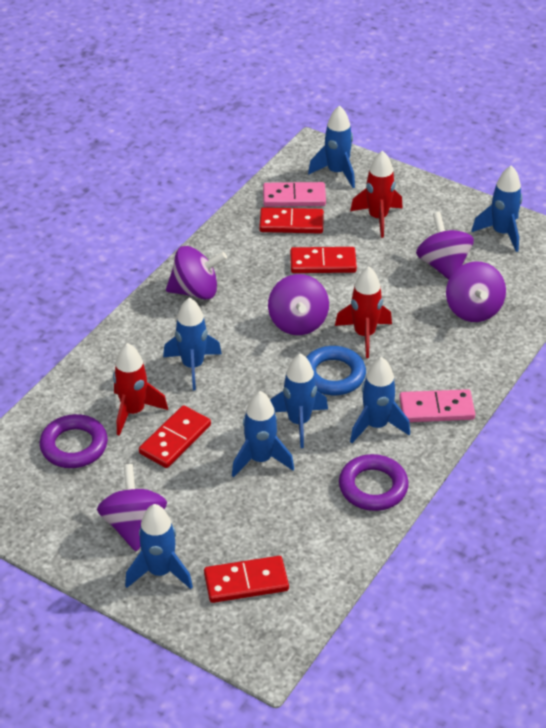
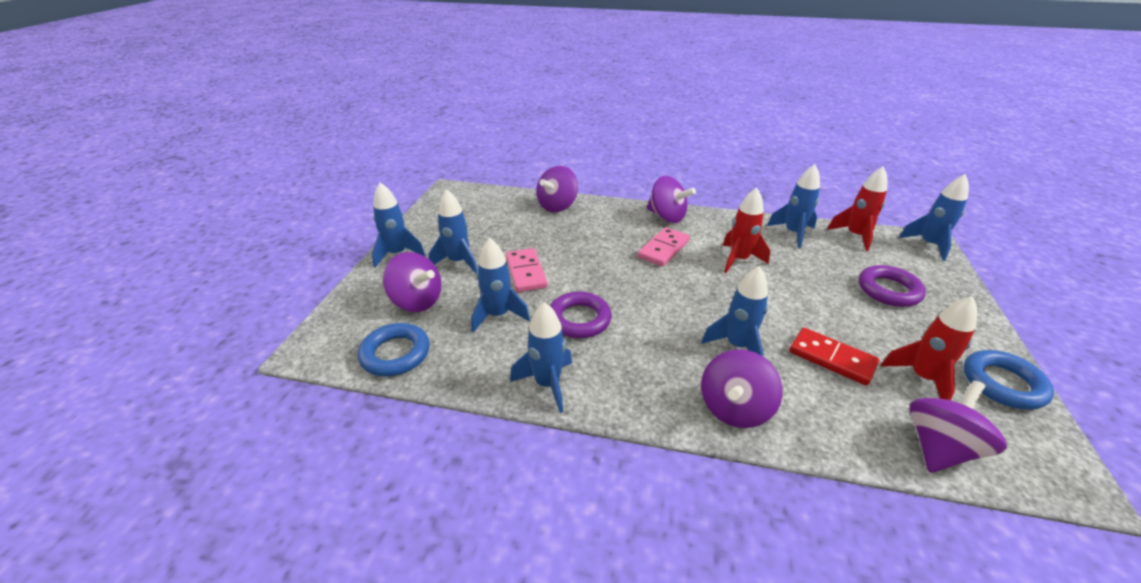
blue ring: [306,346,366,395] = 1 -> [358,323,430,377] [963,350,1054,410] = 2
red domino: [139,405,211,468] [204,556,289,603] [259,207,324,234] [290,247,357,273] = 4 -> [789,328,879,386] = 1

